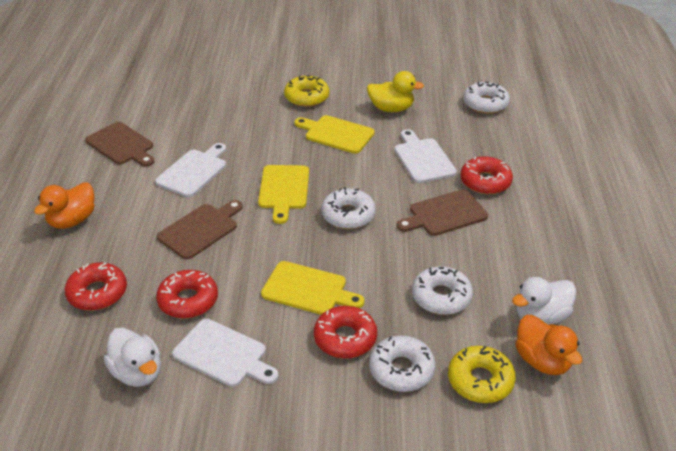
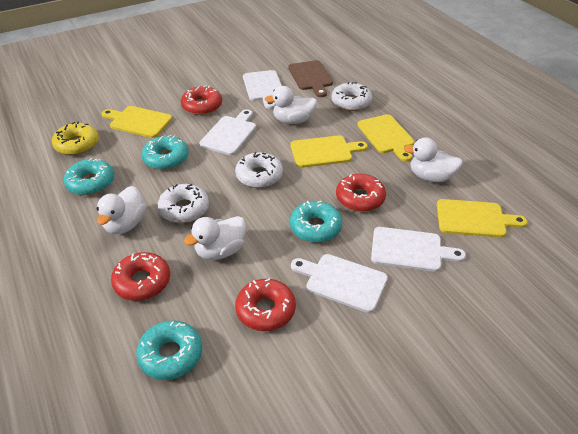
brown cutting board: [85,122,154,167] [157,200,243,259] [397,189,488,236] = 3 -> [288,60,333,97] = 1
orange duck: [34,183,95,229] [515,315,582,375] = 2 -> none = 0
turquoise donut: none = 0 -> [64,158,114,195] [136,320,202,380] [142,135,189,170] [290,201,342,243] = 4
white cutting board: [155,143,226,197] [172,319,278,387] [394,129,457,183] = 3 -> [199,109,256,155] [243,70,282,109] [291,254,388,313] [371,227,466,272] = 4
white donut: [321,187,376,229] [369,335,435,392] [412,266,473,315] [463,82,510,114] = 4 -> [158,184,209,223] [235,152,283,188] [331,82,372,111] = 3
white duck: [104,327,161,387] [512,277,576,325] = 2 -> [97,186,146,234] [184,216,246,260] [265,86,317,124] [404,137,463,182] = 4
yellow cutting board: [258,165,309,224] [261,261,364,315] [295,115,375,154] = 3 -> [102,106,172,138] [290,135,368,168] [357,114,415,162] [437,199,527,238] = 4
yellow donut: [284,75,329,107] [448,346,516,403] = 2 -> [52,121,99,155] = 1
yellow duck: [367,71,424,112] = 1 -> none = 0

